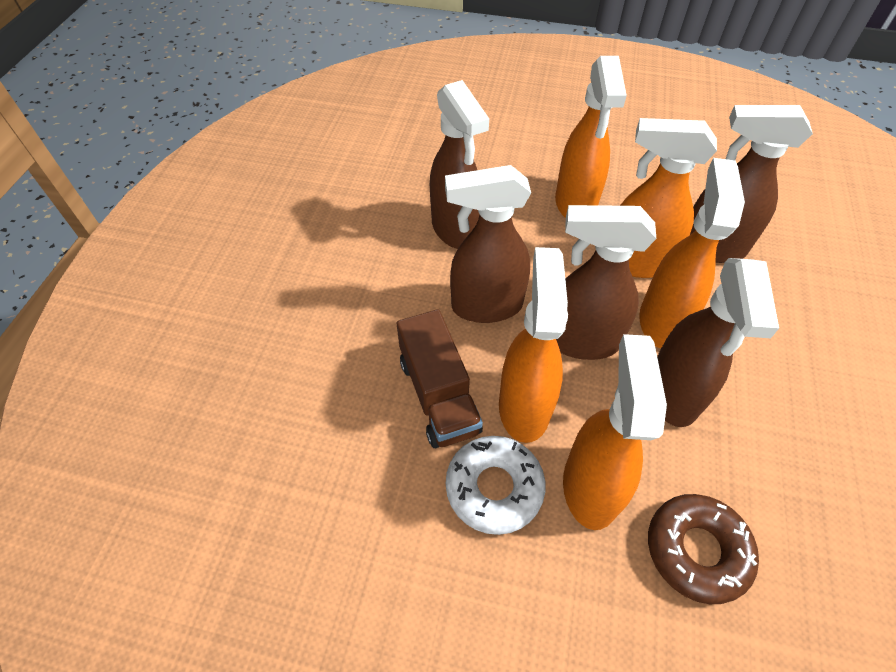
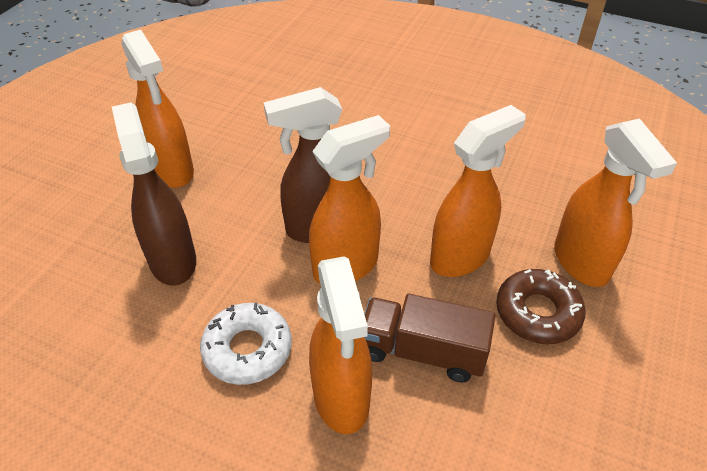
brown spray bottle: [430,80,489,249] [445,165,531,323] [556,205,656,360] [657,258,779,427] [690,105,813,263] = 5 -> [112,102,196,286] [264,87,342,243] = 2

